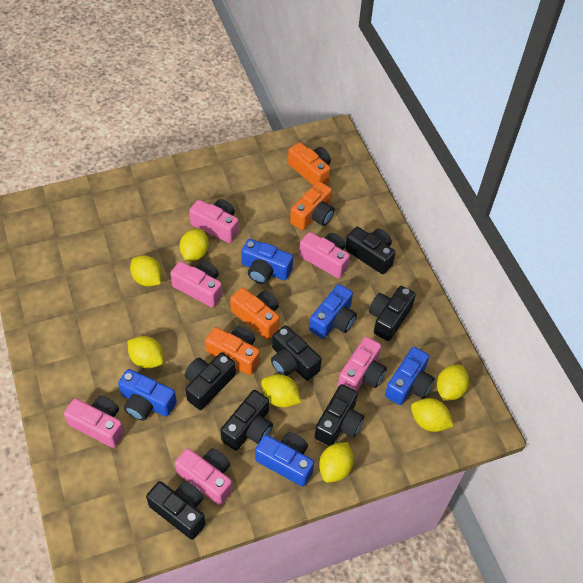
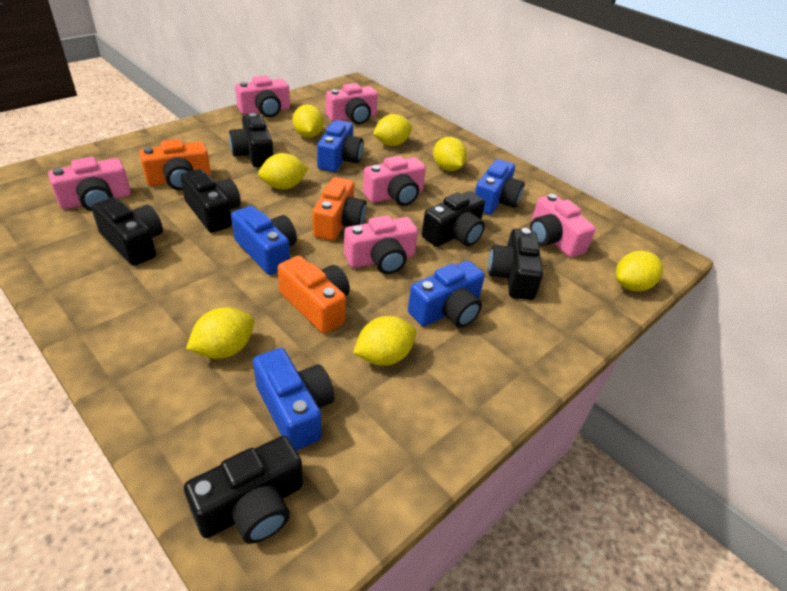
black camera: [146,481,206,540] [185,353,236,410] [221,390,273,450] [271,325,322,381] [315,384,364,446] [345,227,396,274] [369,286,416,341] = 7 -> [91,197,163,266] [180,169,241,233] [184,436,303,544] [229,113,273,167] [422,191,485,247] [488,228,543,300] = 6
orange camera: [205,326,260,375] [230,287,280,339] [288,142,331,186] [290,182,334,230] = 4 -> [139,139,211,190] [278,256,350,334] [312,177,367,241] = 3

